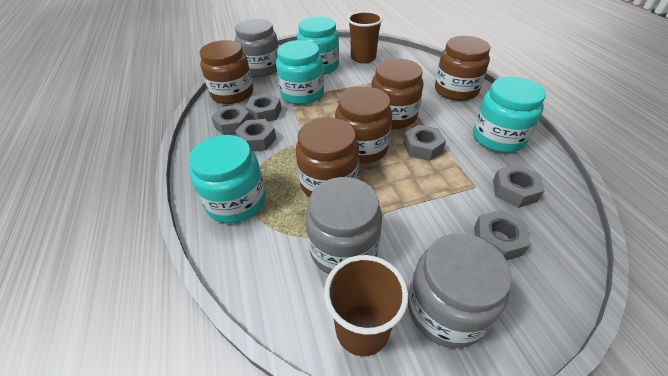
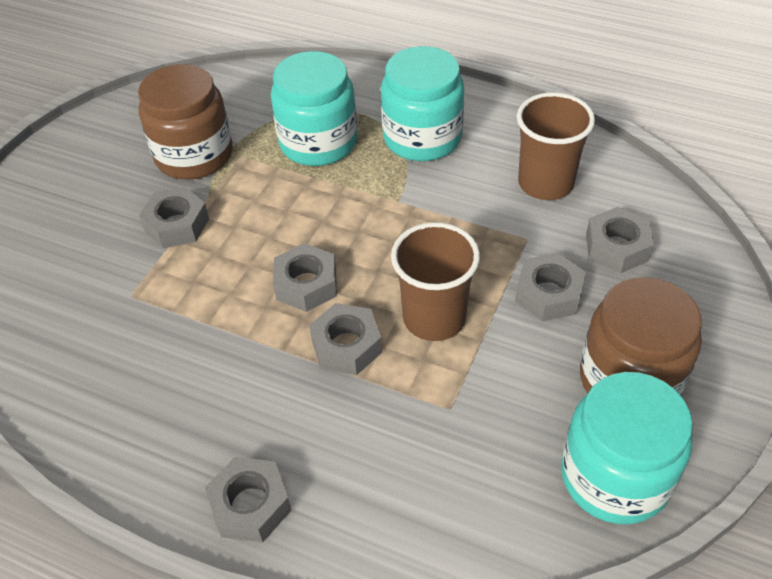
brown jar: [199,40,253,104] [296,117,359,197] [335,86,392,164] [371,58,424,129] [435,36,490,101] = 5 -> [138,64,233,180] [580,277,702,396] = 2
grey jar: [235,19,279,77] [305,177,382,274] [408,233,512,348] = 3 -> none = 0
turquoise jar: [188,135,266,223] [276,40,324,105] [297,17,339,75] [473,77,546,153] = 4 -> [271,51,357,166] [381,46,464,161] [561,372,693,524] = 3

